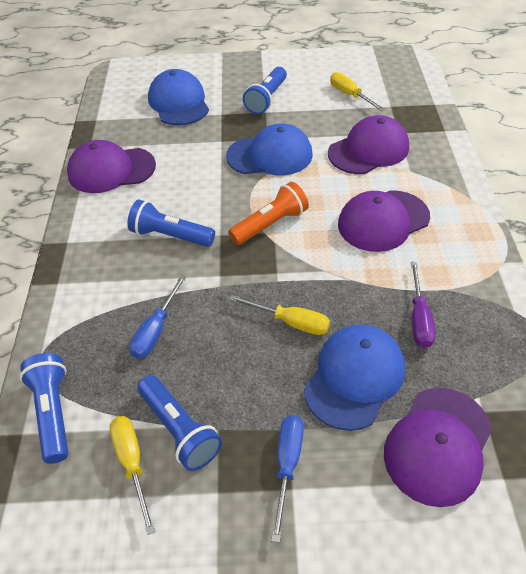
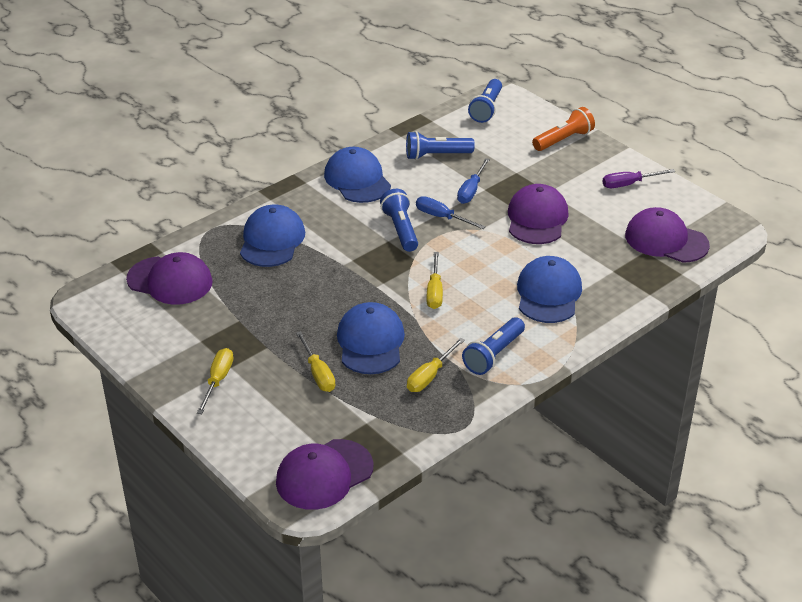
blue cap: [148,69,209,125] [226,123,312,175] [304,324,405,431] = 3 -> [240,205,305,267] [324,147,391,203] [337,302,405,374] [517,256,582,323] = 4
yellow screwdriver: [110,416,155,535] [229,295,330,335] [330,72,385,111] = 3 -> [197,348,233,414] [296,331,335,392] [407,338,465,392] [426,252,443,309] = 4

